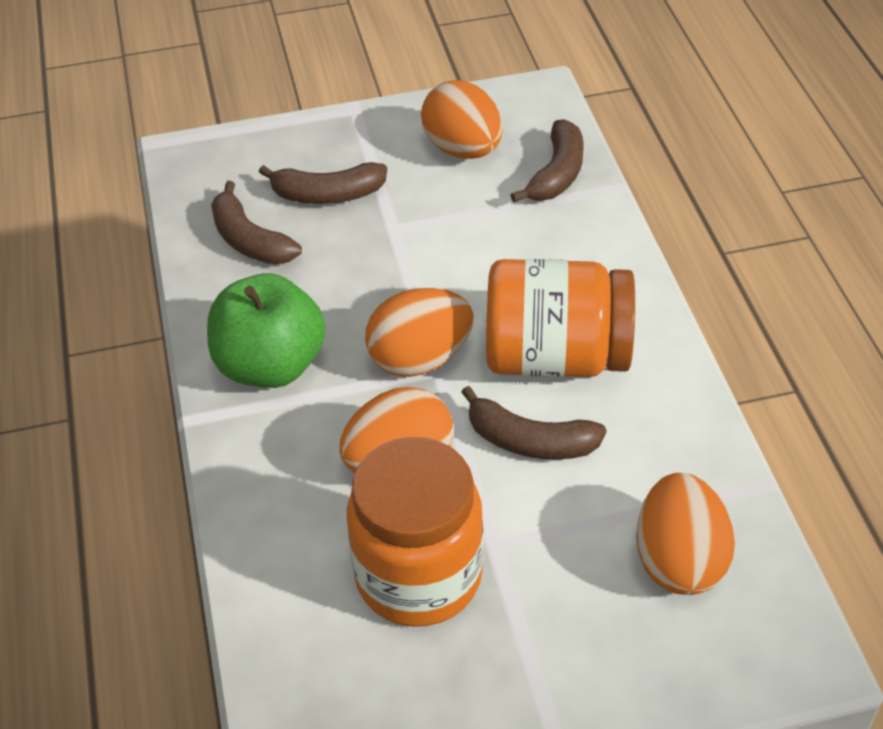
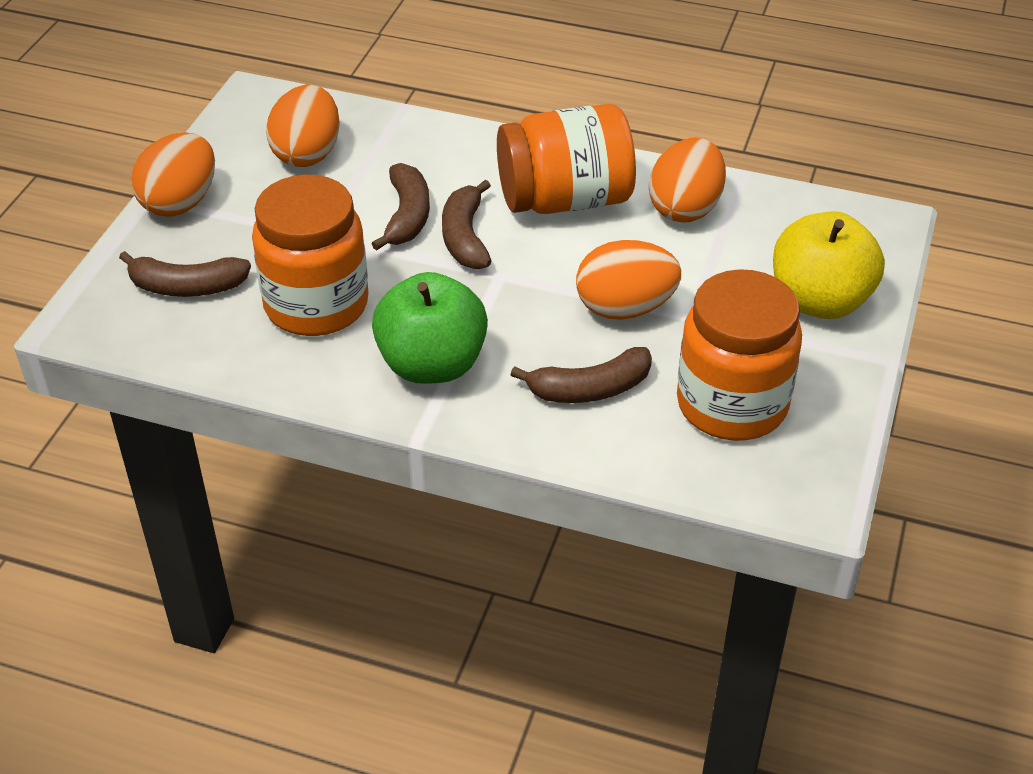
orange jar: [347,437,483,627] [486,259,635,377] = 2 -> [252,175,368,336] [497,104,636,214] [677,269,802,441] = 3
yellow apple: none = 0 -> [773,211,885,319] = 1

